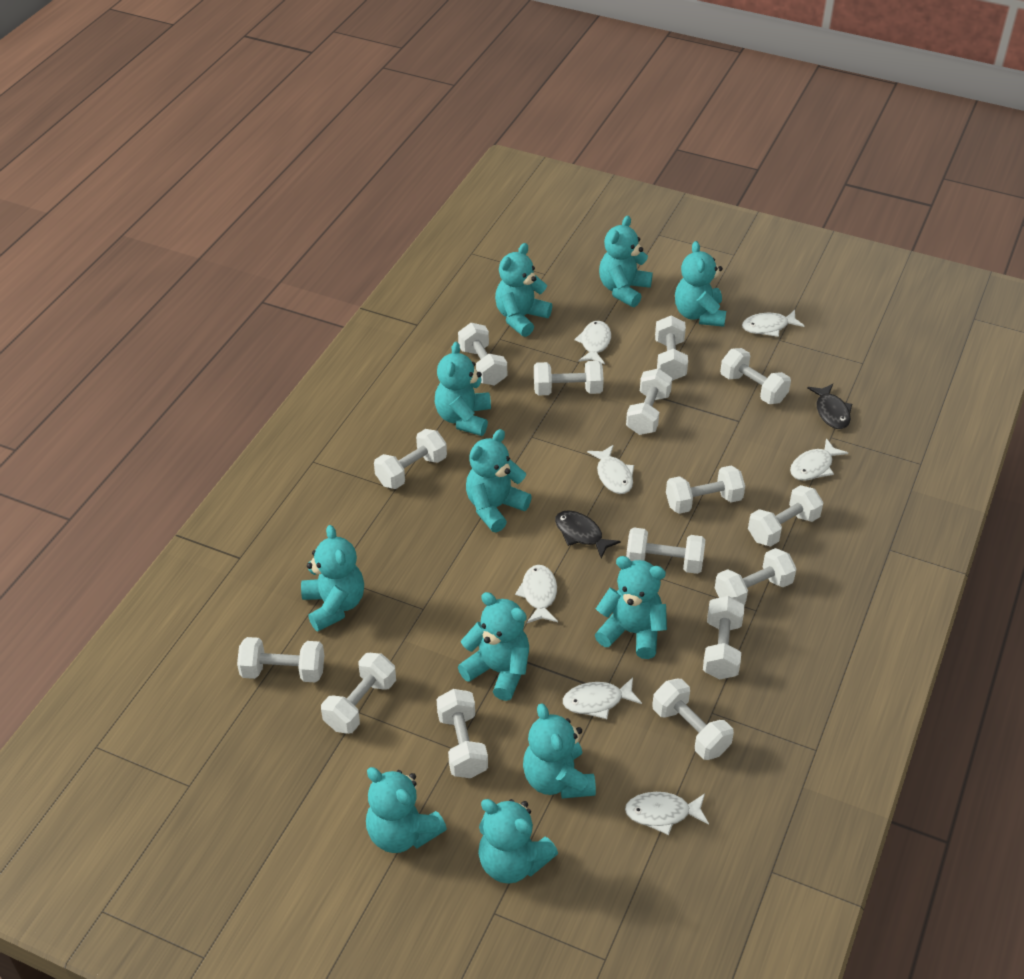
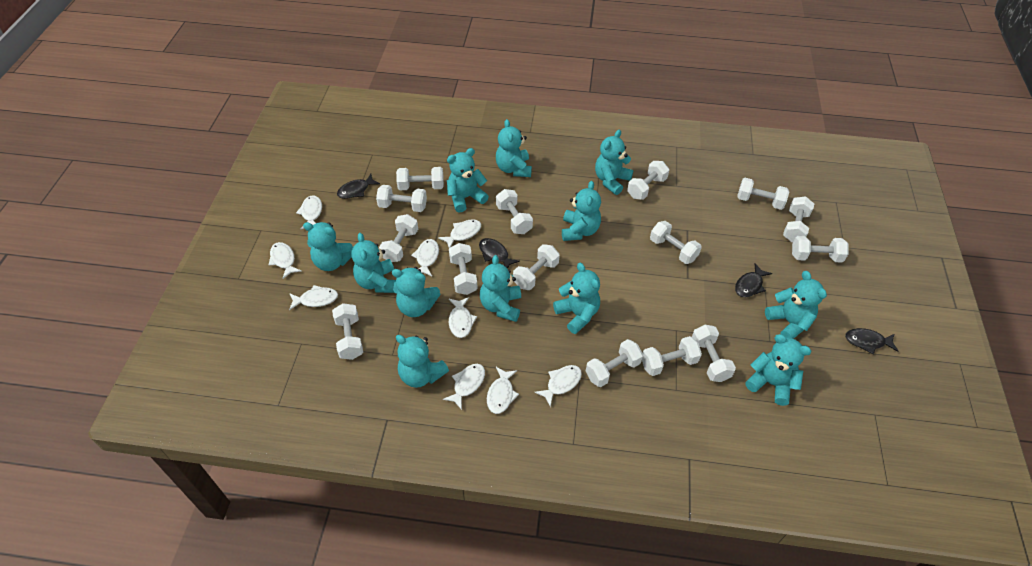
black fish: [555,510,621,559] [807,384,852,429] = 2 -> [337,174,380,199] [479,238,520,269] [735,263,772,297] [845,328,898,354] = 4
turquoise teddy bear: [301,525,364,631] [366,767,447,853] [435,342,491,436] [458,592,529,701] [466,429,532,532] [478,799,558,884] [495,243,552,337] [523,704,596,799] [595,556,667,659] [599,216,653,307] [675,241,726,327] = 11 -> [303,222,353,271] [351,233,396,293] [392,267,440,317] [396,335,449,388] [447,148,489,213] [480,255,521,322] [496,119,532,177] [553,263,600,334] [562,181,601,241] [595,130,633,195] [745,334,811,406] [765,271,827,339] = 12
white fish: [515,565,558,623] [563,677,642,719] [574,321,611,364] [587,445,634,494] [625,792,709,835] [742,310,805,337] [790,438,848,481] = 7 -> [269,242,301,279] [289,285,338,310] [296,195,322,229] [411,239,439,276] [438,219,481,248] [443,364,485,410] [449,297,477,338] [487,367,519,414] [534,365,582,407] = 9

